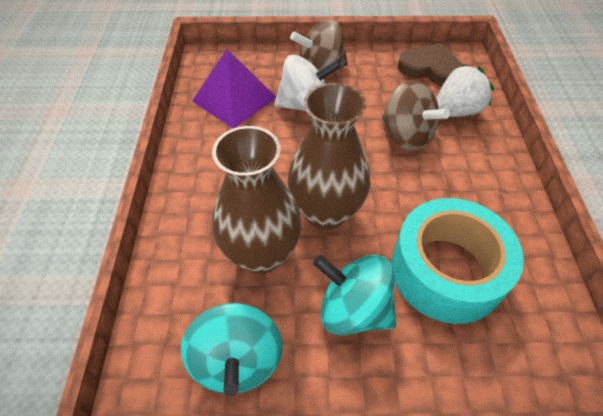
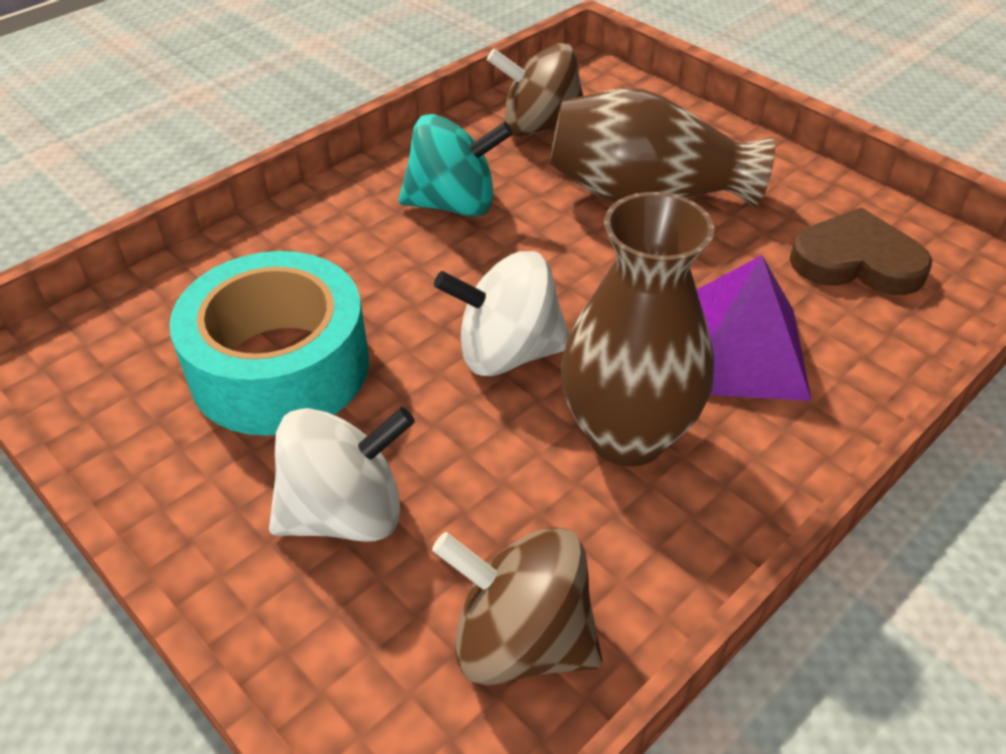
turquoise spinning top: [181,303,283,396] [313,255,396,335] = 2 -> [398,114,513,217] = 1
white spinning top: [274,55,341,112] = 1 -> [269,407,415,542] [434,251,569,376] = 2
white strawberry: [436,64,494,117] = 1 -> none = 0

